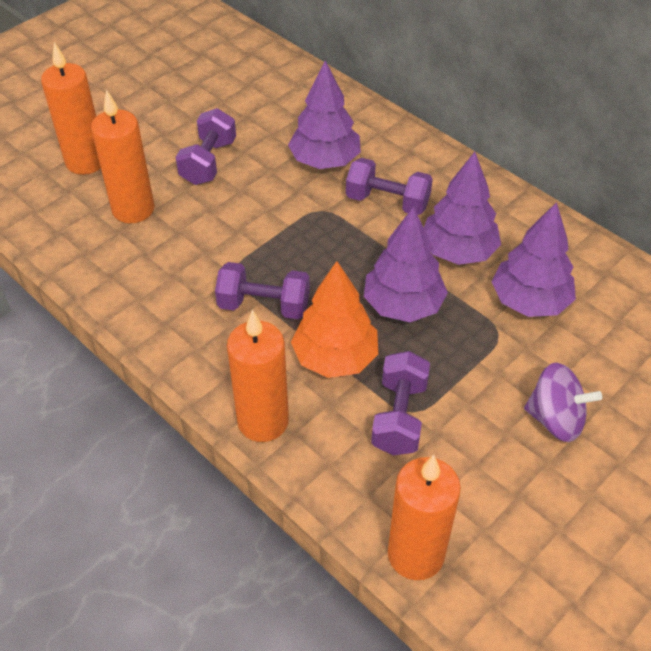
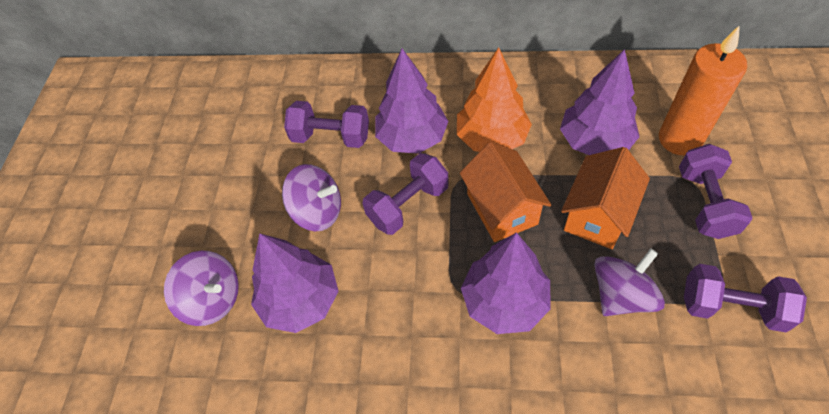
orange candle: [41,42,101,175] [91,89,154,223] [227,310,289,442] [388,455,461,580] = 4 -> [659,25,747,156] = 1
orange house: none = 0 -> [460,142,551,242] [561,147,650,249] = 2
purple spinning top: [524,363,602,442] = 1 -> [164,251,239,326] [282,164,341,231] [594,248,665,316] = 3

